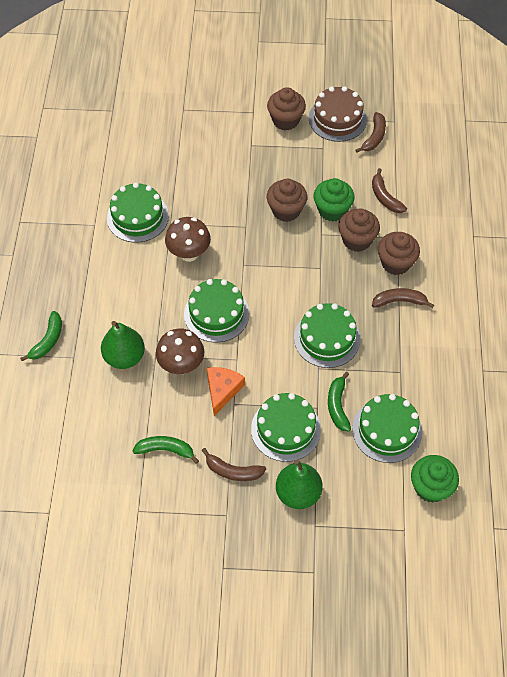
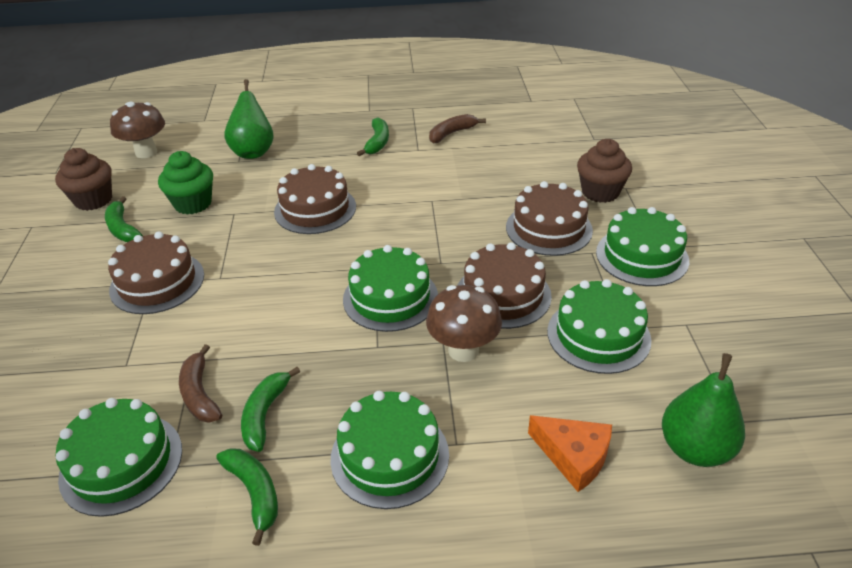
brown banana: [202,448,266,481] [355,112,386,153] [372,168,407,213] [372,288,434,308] = 4 -> [179,344,222,423] [429,114,486,143] = 2
brown cake: [309,86,367,142] = 1 -> [108,231,204,314] [274,164,356,234] [458,242,552,329] [506,181,593,256] = 4
brown cupcake: [267,87,306,130] [267,179,307,222] [338,209,380,252] [378,232,420,275] = 4 -> [55,148,112,211] [577,139,632,203] = 2
green banana: [20,311,62,361] [133,436,199,464] [328,372,351,431] = 3 -> [105,196,143,242] [216,448,278,546] [241,367,300,452] [357,117,389,156] = 4
green cupcake: [314,178,354,222] [411,455,459,503] = 2 -> [158,151,213,214] = 1

